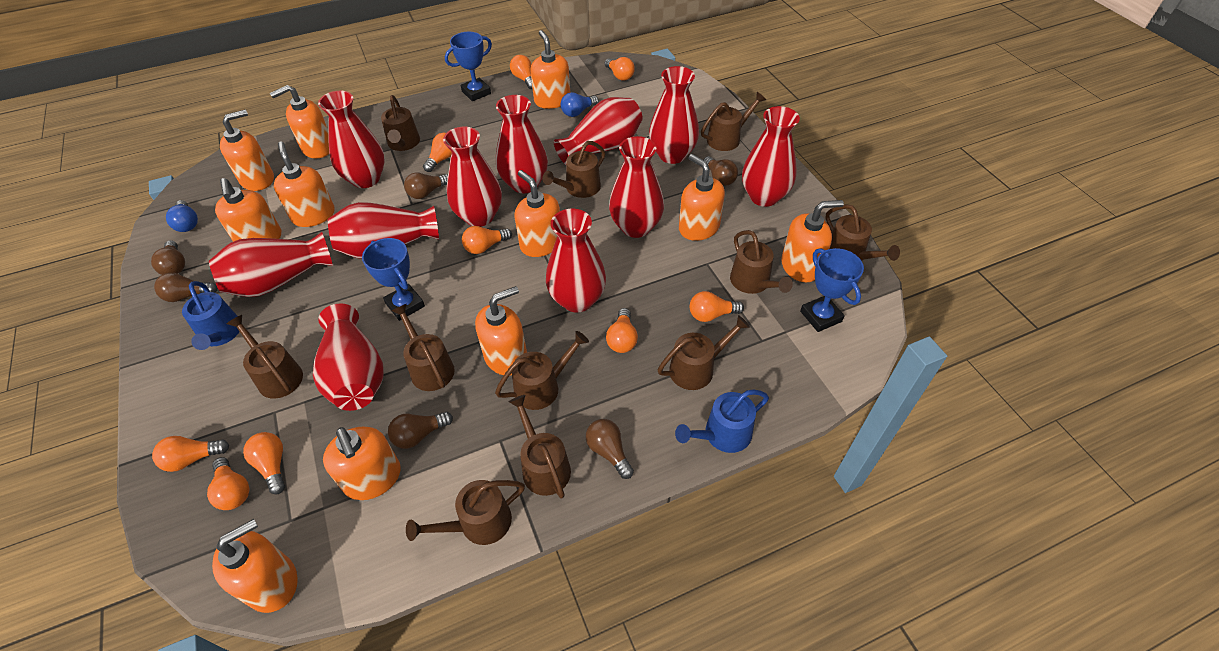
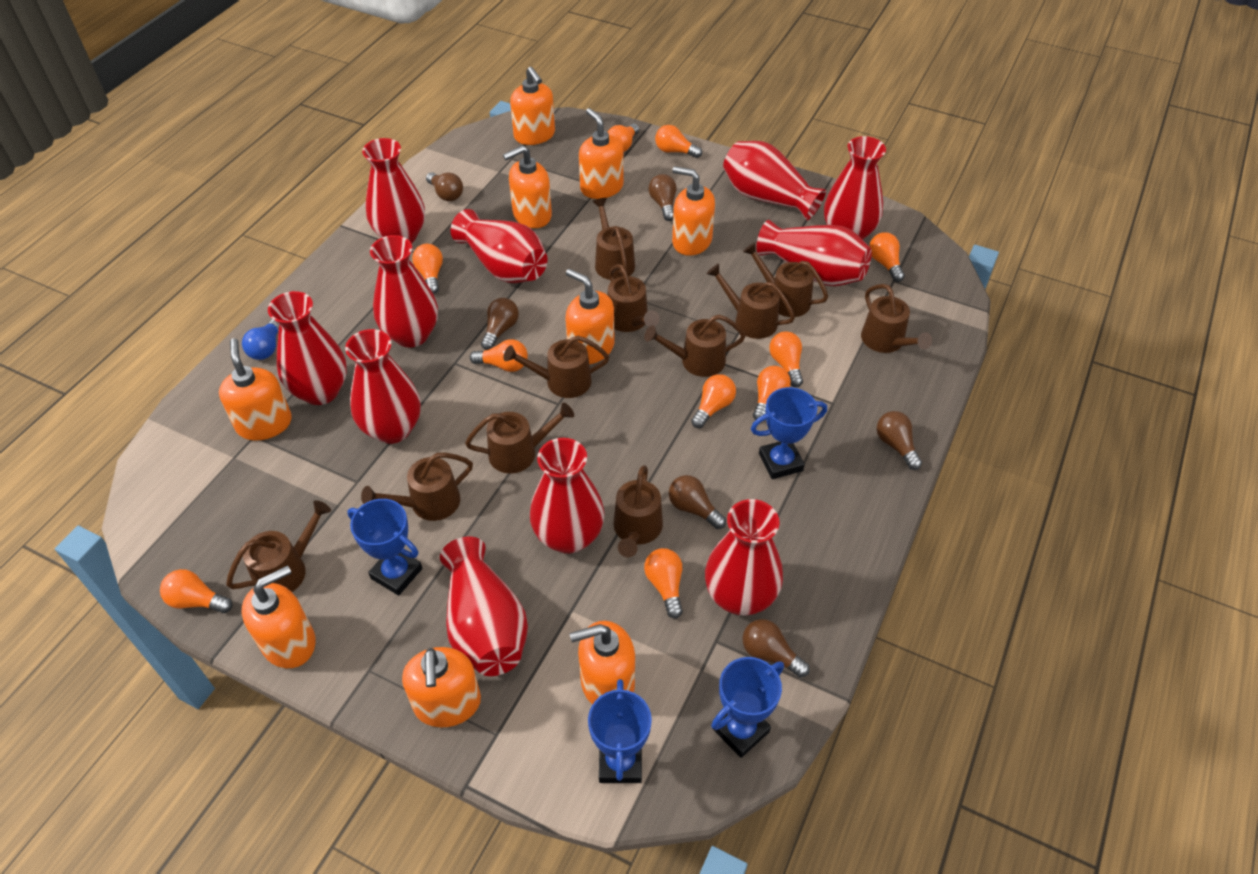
blue light bulb: [166,200,198,232] [561,92,599,117] = 2 -> [242,319,280,360] = 1
blue trophy: [362,238,425,321] [445,32,492,101] [800,248,864,332] = 3 -> [347,499,422,596] [588,679,652,783] [711,657,784,758] [751,387,827,479] = 4
blue watering can: [182,281,239,350] [675,389,769,453] = 2 -> none = 0
orange light bulb: [152,436,229,472] [207,457,249,510] [243,432,285,494] [423,133,452,172] [462,226,512,254] [510,55,533,89] [605,57,635,81] [606,308,638,353] [690,291,744,322] = 9 -> [160,569,232,613] [412,244,443,294] [470,339,528,372] [608,124,639,152] [644,548,683,619] [655,125,702,158] [691,374,736,428] [753,366,791,421] [769,331,803,387] [869,232,905,282] = 10
orange soap dispenser: [212,519,298,613] [215,178,281,242] [220,110,274,191] [270,85,329,159] [274,142,335,227] [323,427,401,500] [475,286,527,376] [514,170,560,257] [530,30,570,109] [679,154,725,241] [781,200,844,282] = 11 -> [219,338,292,441] [242,565,316,668] [402,647,481,727] [503,145,552,228] [510,67,555,145] [565,269,615,364] [570,621,635,705] [579,108,624,199] [672,166,715,256] = 9

